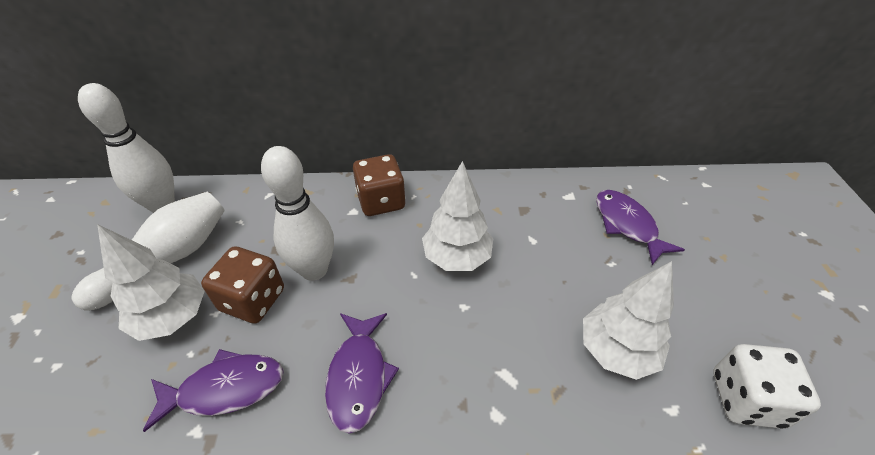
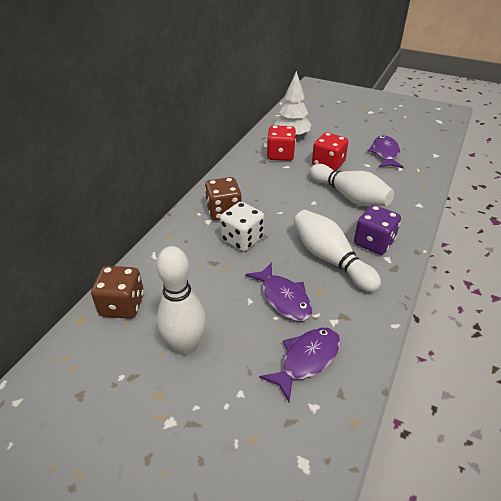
purple dice: none = 0 -> [354,205,401,255] = 1
red dice: none = 0 -> [267,125,296,161] [312,132,348,171] = 2
white tree: [97,224,205,341] [422,161,493,271] [583,261,674,380] = 3 -> [274,71,311,138] = 1

